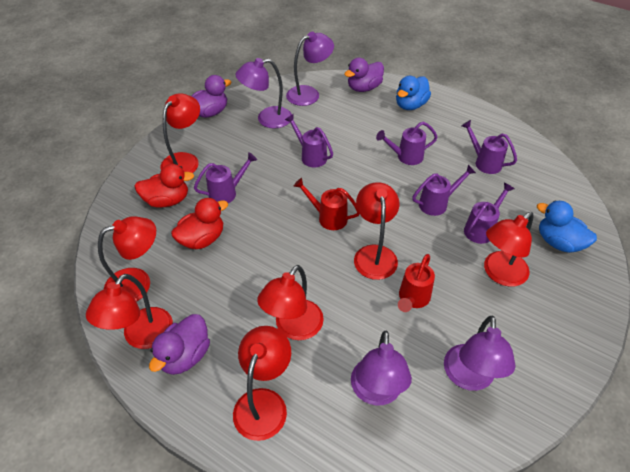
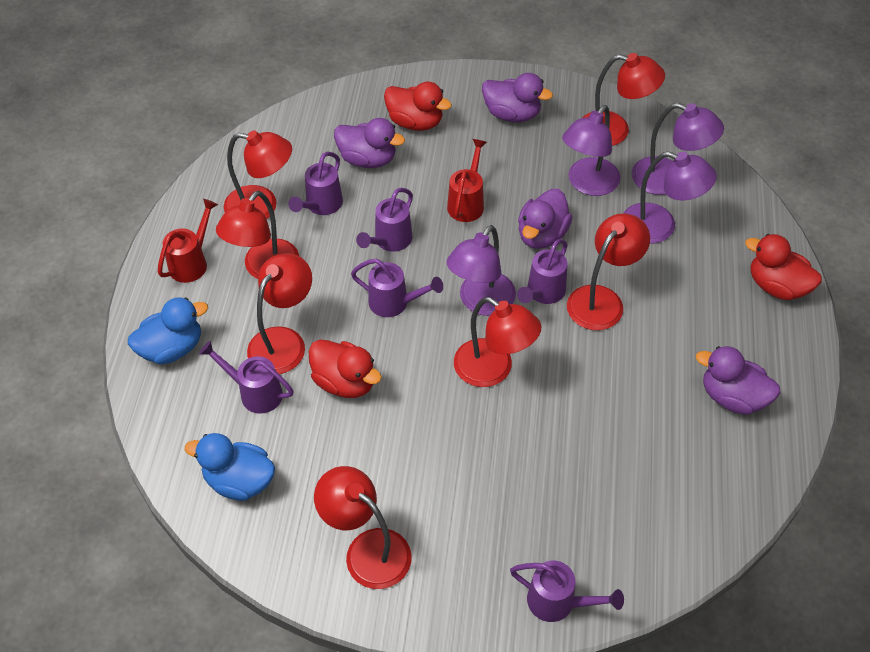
purple duck: [149,314,210,375] [192,75,232,118] [345,58,384,92] = 3 -> [334,118,405,168] [482,73,553,122] [518,189,572,249] [696,346,780,415] = 4
red duck: [134,164,194,208] [171,198,228,249] = 2 -> [308,340,382,398] [384,82,452,131] [745,234,822,300] = 3

